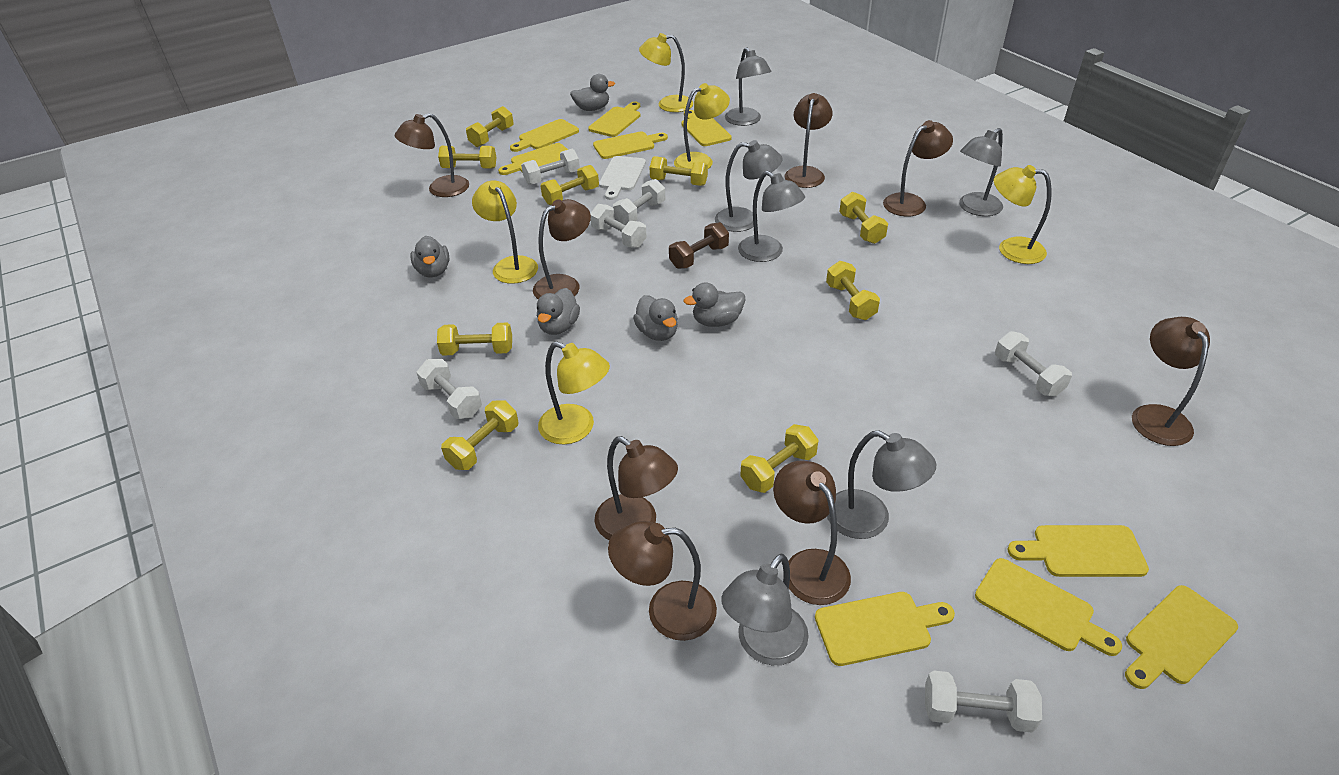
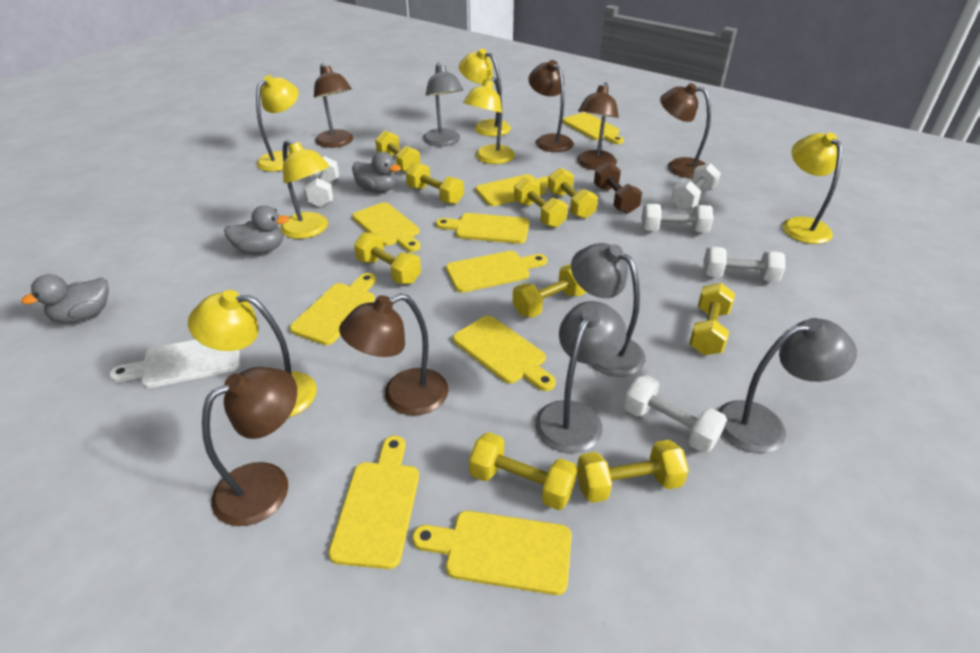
brown lamp: [395,113,469,197] [533,199,591,300] [595,436,678,540] [608,521,717,641] [773,461,851,605] [785,93,833,188] [883,120,953,216] [1132,317,1210,446] = 8 -> [202,367,297,526] [314,64,353,148] [339,293,449,416] [528,60,574,152] [577,82,619,170] [660,83,711,178] = 6
grey duck: [410,236,450,278] [537,288,580,335] [570,74,615,111] [633,295,678,341] [684,282,745,327] = 5 -> [21,274,109,323] [224,205,289,254] [352,152,401,193] = 3
grey lamp: [715,140,783,232] [721,554,809,665] [725,47,771,126] [738,171,805,262] [827,431,936,539] [959,128,1003,216] = 6 -> [423,63,463,146] [535,301,626,453] [571,243,645,377] [718,318,857,453] = 4
white dumbbell: [416,359,482,419] [521,149,580,185] [590,204,647,248] [613,179,665,225] [925,670,1042,733] [995,331,1072,397] = 6 -> [304,156,339,207] [623,375,727,453] [642,204,713,233] [671,163,721,210] [703,246,785,282] = 5
yellow lamp: [472,180,538,284] [538,342,610,444] [639,33,693,112] [674,83,730,169] [994,165,1052,264] = 5 -> [188,290,317,417] [256,75,299,171] [280,140,330,239] [459,49,511,136] [463,77,515,164] [782,132,842,244] = 6

